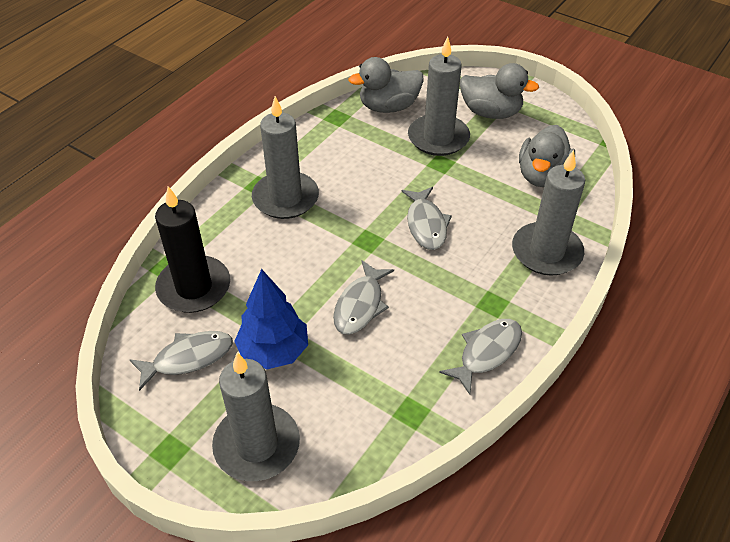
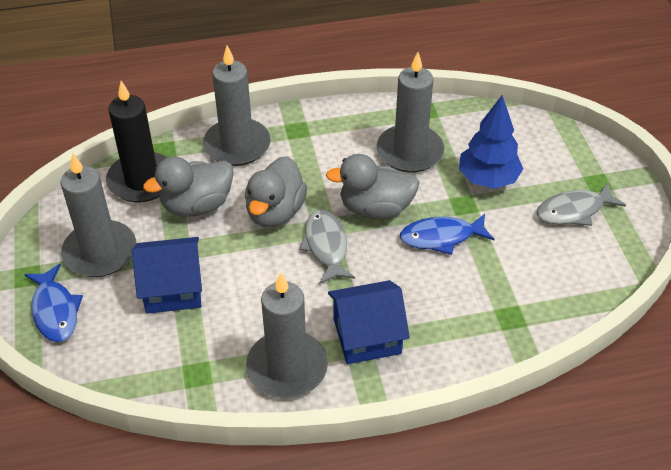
blue fish: none = 0 -> [24,264,83,342] [400,214,495,255] = 2
blue house: none = 0 -> [132,237,202,314] [328,280,410,364] = 2
grey fish: [130,331,233,391] [333,260,394,335] [401,187,452,250] [439,319,522,395] = 4 -> [299,210,355,284] [537,183,626,226] = 2

